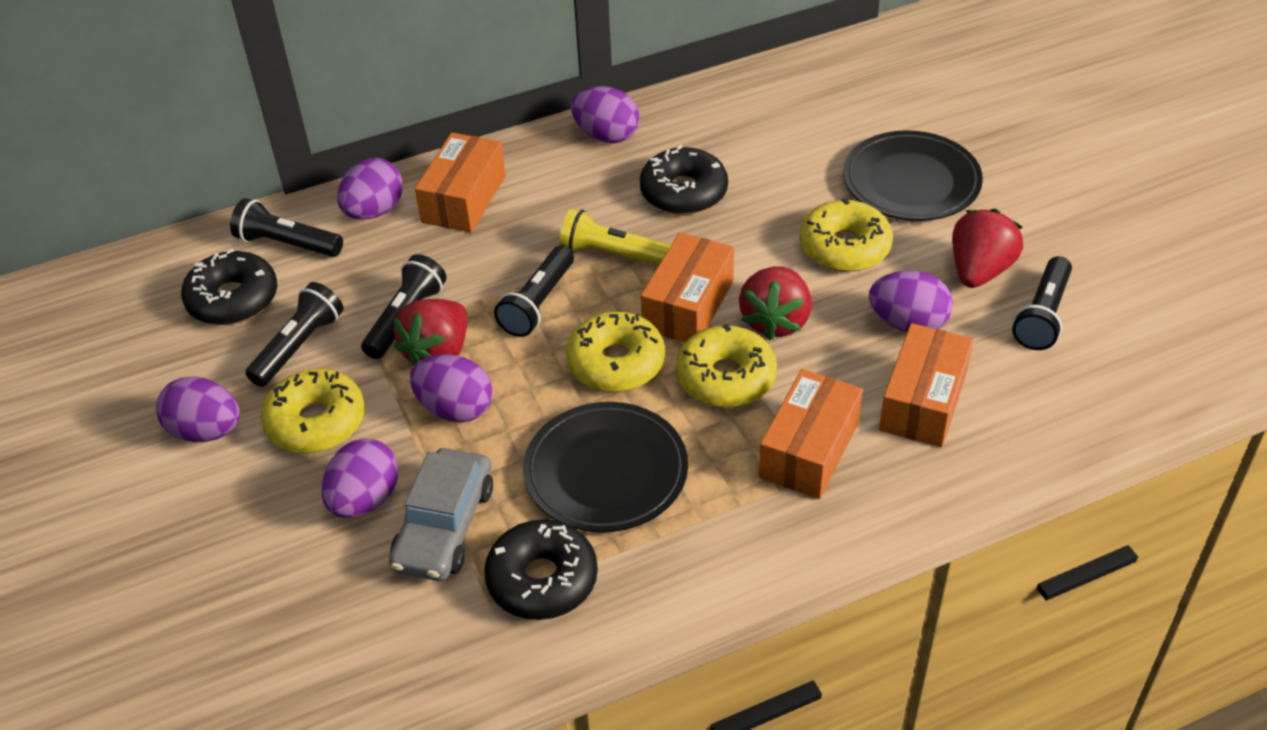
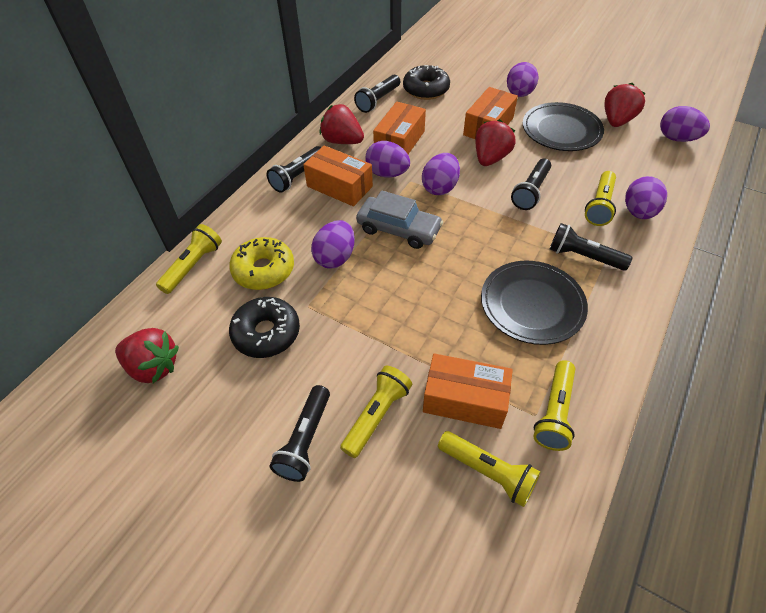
black donut: [181,249,277,325] [484,519,598,620] [640,145,728,215] = 3 -> [229,297,300,358] [403,65,450,100] = 2
red strawberry: [393,299,468,366] [739,266,812,340] [952,209,1023,288] = 3 -> [115,328,179,383] [320,104,364,144] [475,119,516,166] [604,83,646,127] = 4
yellow donut: [261,369,365,453] [566,312,665,392] [676,324,777,408] [799,198,893,272] = 4 -> [229,237,294,290] = 1
yellow flashlight: [559,209,672,265] = 1 -> [156,224,222,294] [340,366,412,458] [438,431,540,507] [533,360,575,451] [585,171,616,226] = 5

